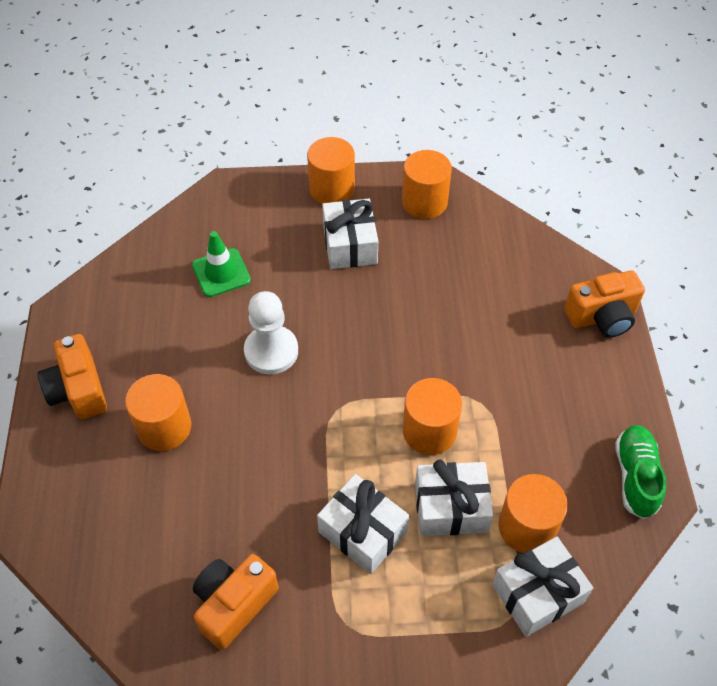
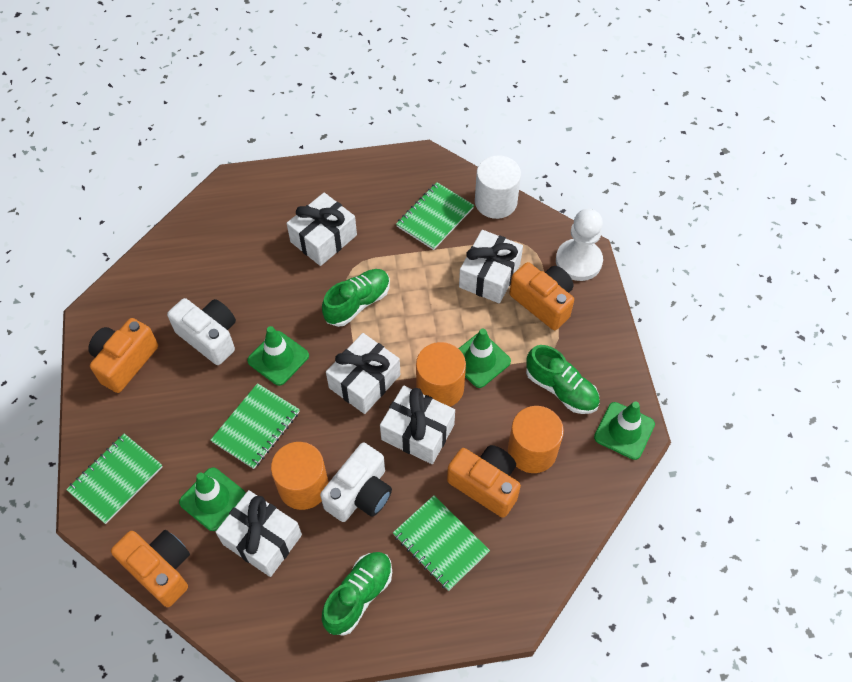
green notebook: none = 0 -> [66,434,162,524] [211,383,300,469] [393,495,490,591] [396,182,474,250] = 4
green shoe: [615,425,666,519] = 1 -> [322,269,390,327] [322,552,392,636] [526,345,600,414] = 3
green traffic cone: [192,231,251,297] = 1 -> [179,467,246,531] [247,326,309,386] [458,329,511,388] [594,402,655,460] = 4
orange camera: [38,334,107,419] [193,554,279,650] [564,270,645,338] = 3 -> [88,318,158,393] [111,530,190,607] [447,445,521,518] [509,262,574,330] = 4
orange cylinder: [125,374,191,451] [307,137,355,204] [402,150,452,219] [403,378,462,455] [498,474,568,553] = 5 -> [271,442,329,510] [416,342,466,407] [508,406,564,473] = 3
white camera: none = 0 -> [167,298,236,365] [320,443,392,522] = 2
white cylinder: none = 0 -> [475,155,521,219] = 1
white gift: [317,474,409,574] [322,199,378,269] [415,460,493,536] [492,537,593,637] = 4 -> [216,490,302,577] [287,193,357,266] [326,333,400,414] [380,385,455,464] [459,230,523,303] = 5

